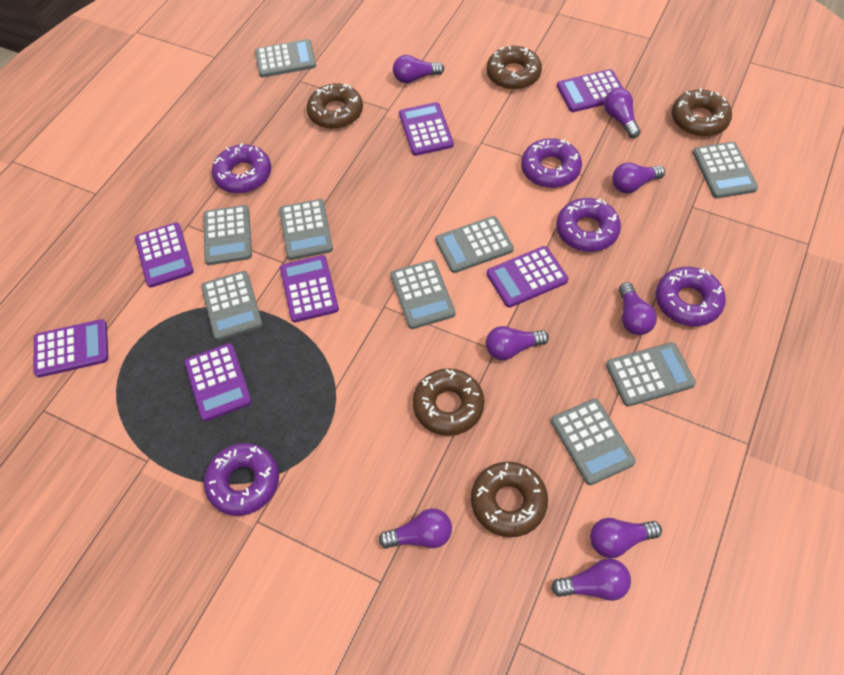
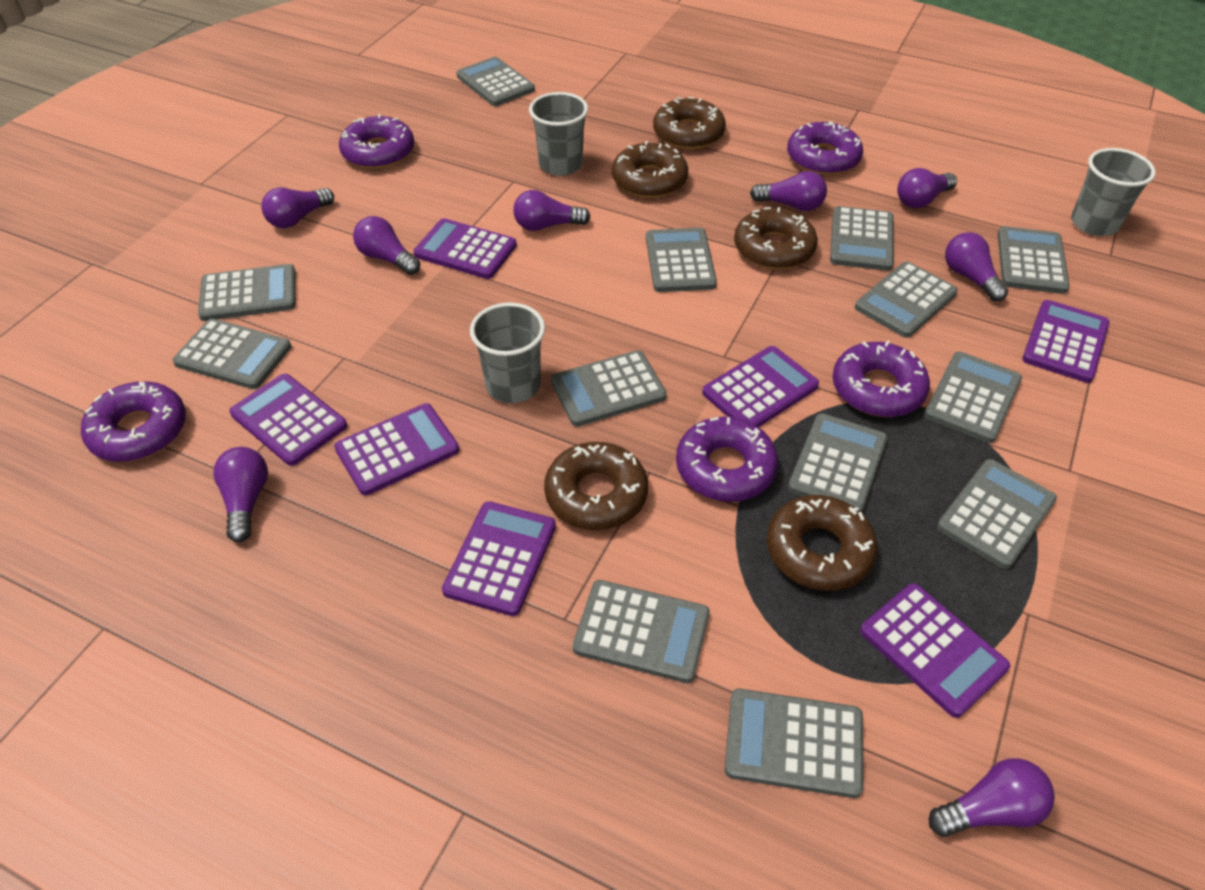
grey calculator: [201,271,263,341] [203,205,252,265] [255,39,316,77] [279,199,333,260] [390,260,455,329] [435,216,514,273] [551,399,636,485] [606,342,696,406] [693,142,758,198] = 9 -> [173,319,291,389] [198,264,296,321] [456,57,535,106] [551,350,667,427] [573,580,710,683] [646,228,717,292] [725,689,863,798] [788,413,887,512] [830,206,894,271] [855,262,958,338] [924,352,1022,443] [937,459,1057,569] [997,226,1070,294] = 13
grey cup: none = 0 -> [470,302,545,403] [529,92,588,176] [1071,148,1156,236] = 3

